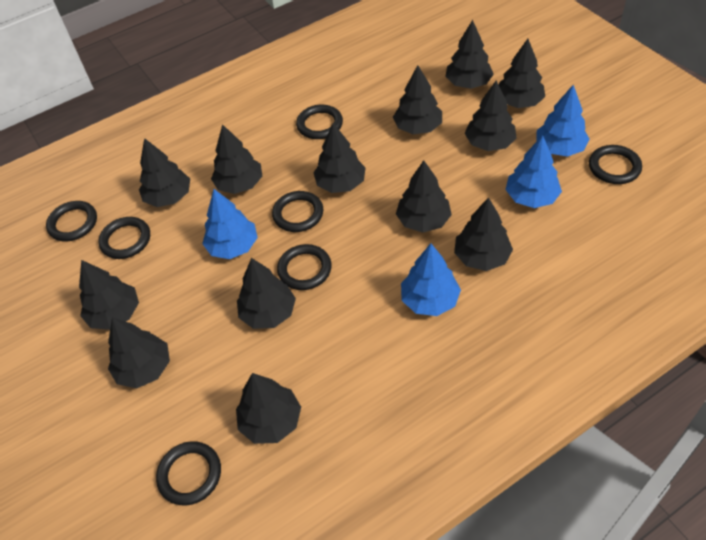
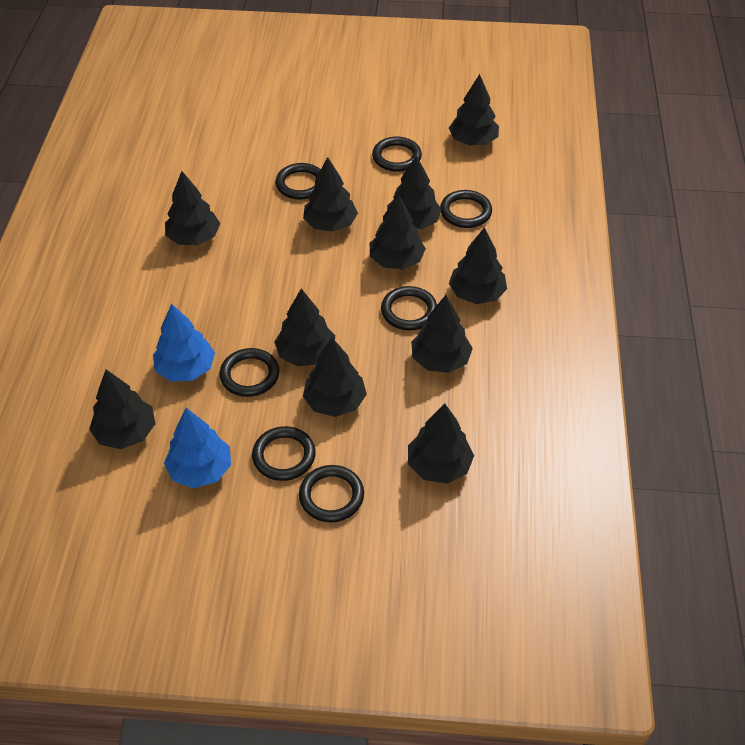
black tree: [79,260,139,330] [108,317,170,388] [139,138,190,207] [211,124,262,194] [236,373,301,444] [237,258,296,329] [313,123,366,193] [393,65,442,134] [396,160,452,232] [445,20,494,89] [454,197,513,271] [464,81,517,151] [499,39,545,108] = 13 -> [89,370,155,449] [165,171,220,245] [274,289,335,366] [303,157,358,232] [303,338,367,417] [370,194,426,269] [387,155,442,229] [408,403,474,484] [411,295,473,373] [449,74,499,146] [449,227,507,304] = 11
blue tree: [202,189,258,259] [401,243,461,316] [505,135,562,208] [537,85,589,157] = 4 -> [153,304,215,382] [164,408,231,488] = 2

